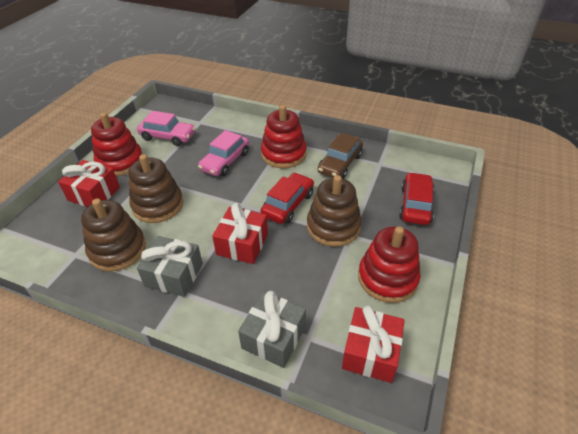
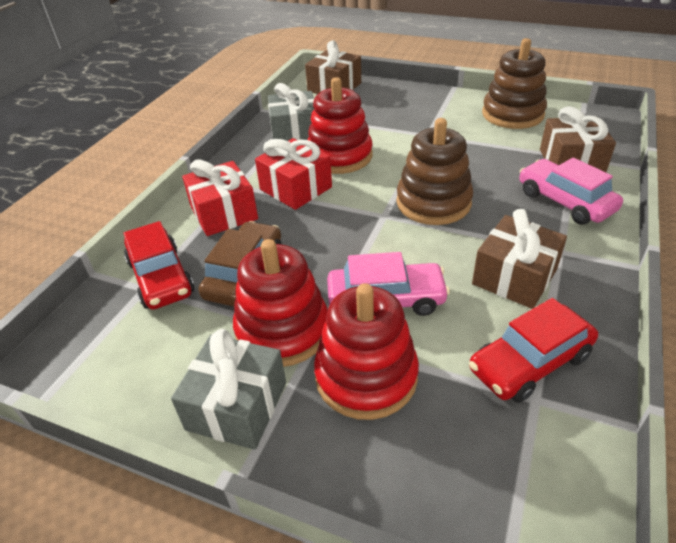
brown gift: none = 0 -> [305,40,361,94] [472,209,567,309] [540,106,616,172] = 3
brown stacking toy: [81,198,146,272] [129,154,184,223] [307,175,362,247] = 3 -> [397,118,473,225] [482,38,547,129] = 2
red gift: [58,160,120,207] [212,203,268,264] [342,305,405,383] = 3 -> [182,159,258,236] [255,138,332,210] = 2

